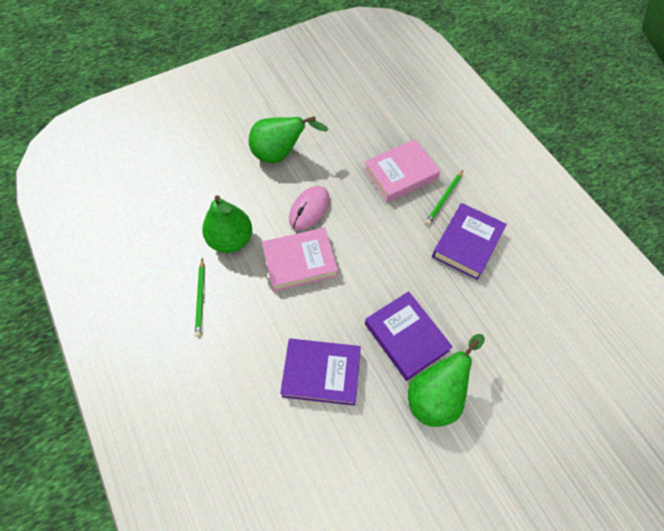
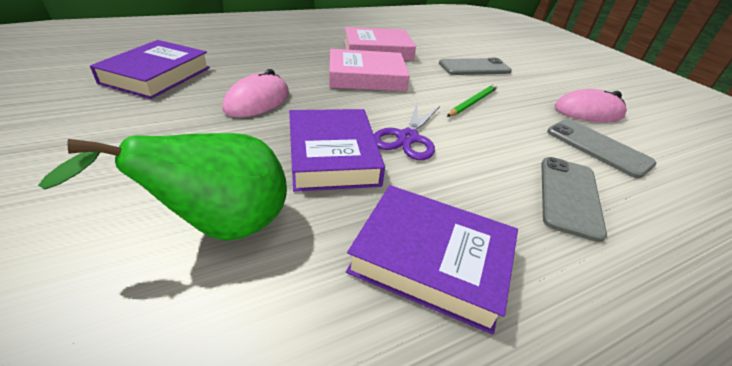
green pear: [202,195,252,253] [249,116,329,163] [408,334,485,427] = 3 -> [38,133,287,241] = 1
green pencil: [195,258,205,337] [425,171,463,225] = 2 -> [447,84,497,117] = 1
grey phone: none = 0 -> [439,58,512,75] [541,157,607,242] [547,119,656,178] = 3
pink mouse: [289,186,330,230] = 1 -> [222,69,289,117] [554,89,627,122] = 2
purple scissors: none = 0 -> [374,104,440,160] = 1

